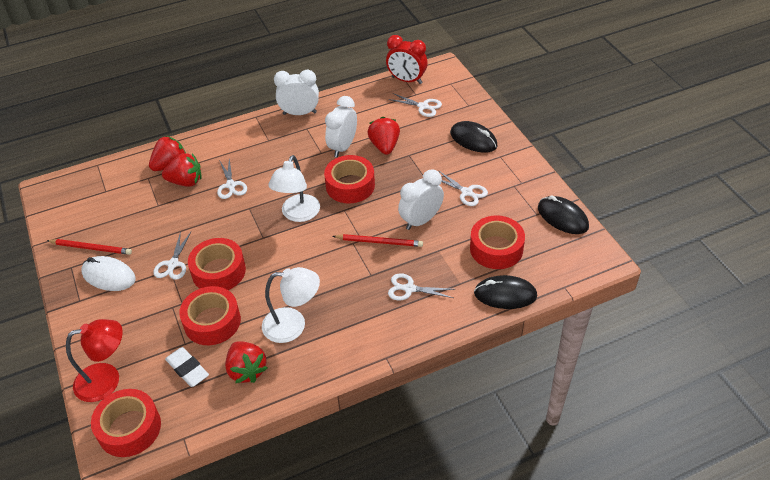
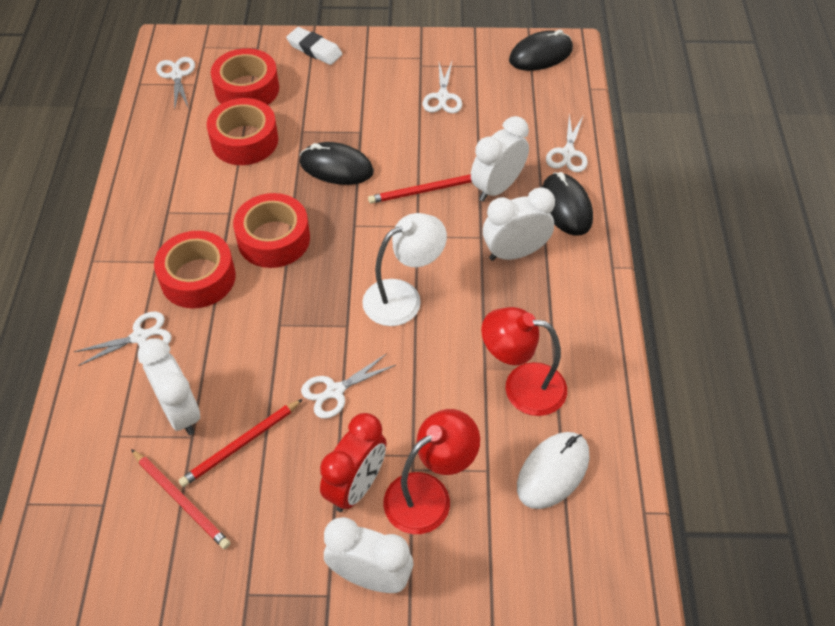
red lamp: [66,319,123,402] = 1 -> [383,409,480,534] [481,307,567,416] = 2
red pencil: [47,239,132,255] [332,234,423,247] = 2 -> [131,449,230,549] [178,399,303,487] [368,174,472,203] = 3
red strawberry: [149,136,186,171] [162,153,202,187] [225,341,267,383] [367,117,400,155] = 4 -> none = 0
red tape: [91,389,161,457] [179,286,241,345] [188,238,246,290] [324,155,375,203] [470,215,525,269] = 5 -> [154,231,236,308] [207,98,278,165] [211,48,279,105] [233,193,310,268] = 4
white clock: [274,70,319,115] [325,96,357,158] [398,170,444,230] = 3 -> [138,338,200,435] [324,517,413,593] [471,116,529,202] [483,187,555,261] = 4
white lamp: [262,267,320,343] [268,155,320,222] = 2 -> [362,213,447,326] = 1

